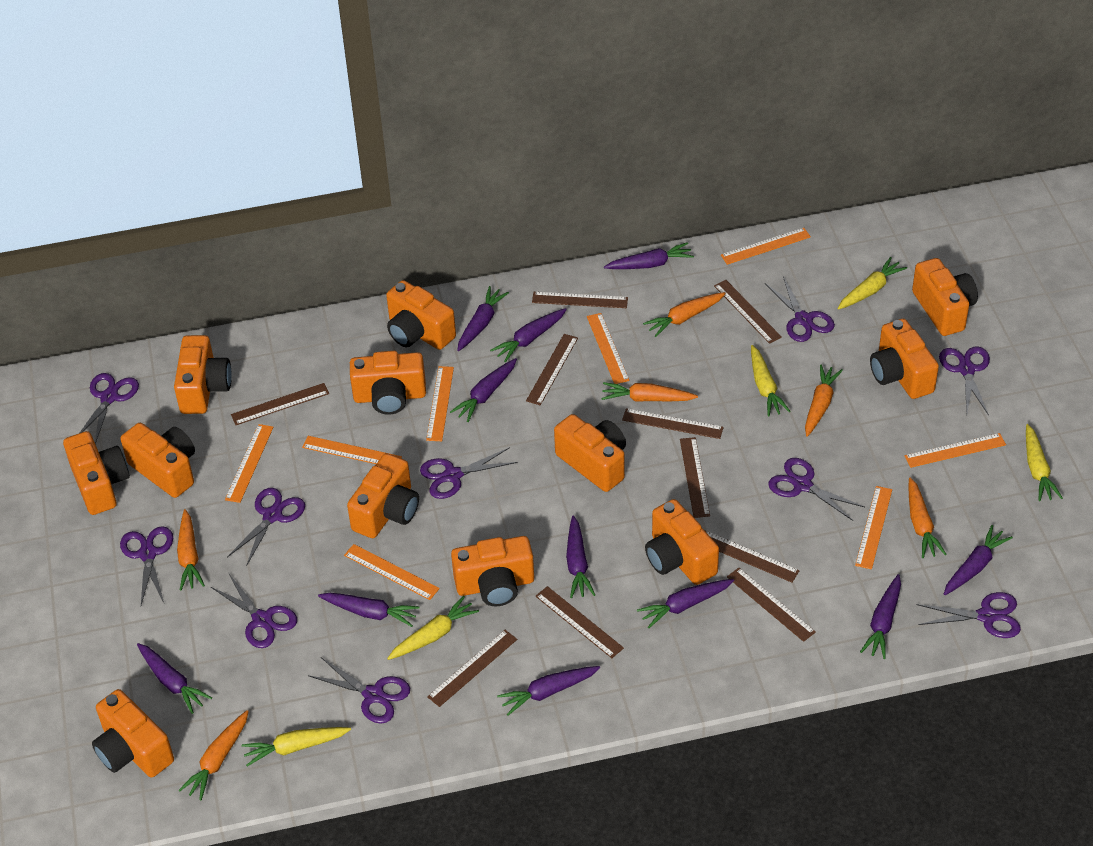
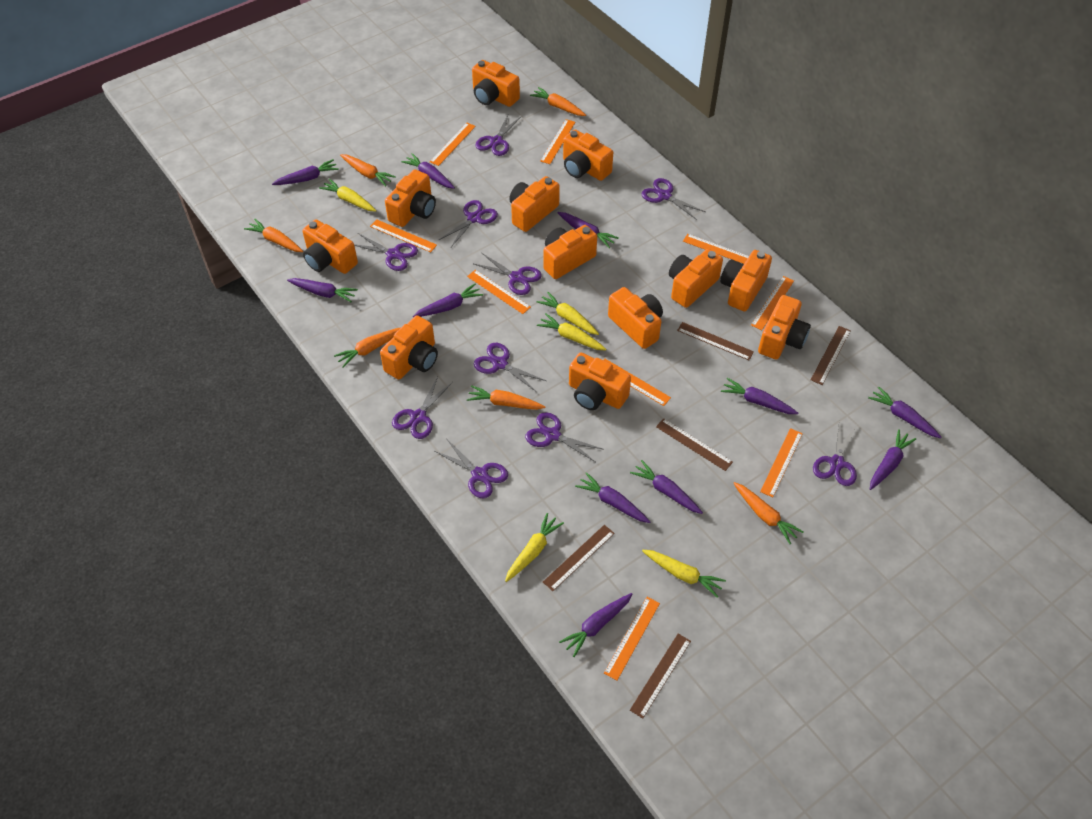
brown ruler: [231,383,329,425] [427,630,517,707] [526,334,578,405] [532,292,628,308] [535,586,624,658] [622,408,724,439] [680,437,710,518] [704,530,800,583] [714,280,782,344] [727,568,816,642] = 10 -> [543,525,615,591] [630,633,691,719] [656,418,733,471] [677,322,754,360] [811,326,851,385] = 5
orange ruler: [225,424,273,503] [302,436,402,464] [344,544,440,600] [426,366,454,441] [587,313,629,384] [721,228,811,265] [855,486,892,569] [904,433,1006,468] = 8 -> [370,219,437,252] [430,123,476,166] [467,270,531,314] [540,119,575,164] [604,359,671,406] [604,597,660,680] [683,234,749,264] [751,276,794,330] [760,428,803,497] = 9

